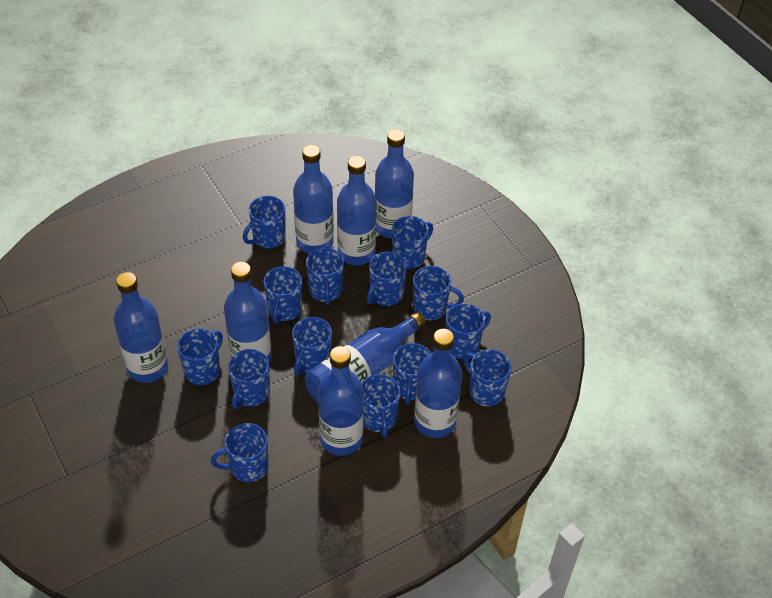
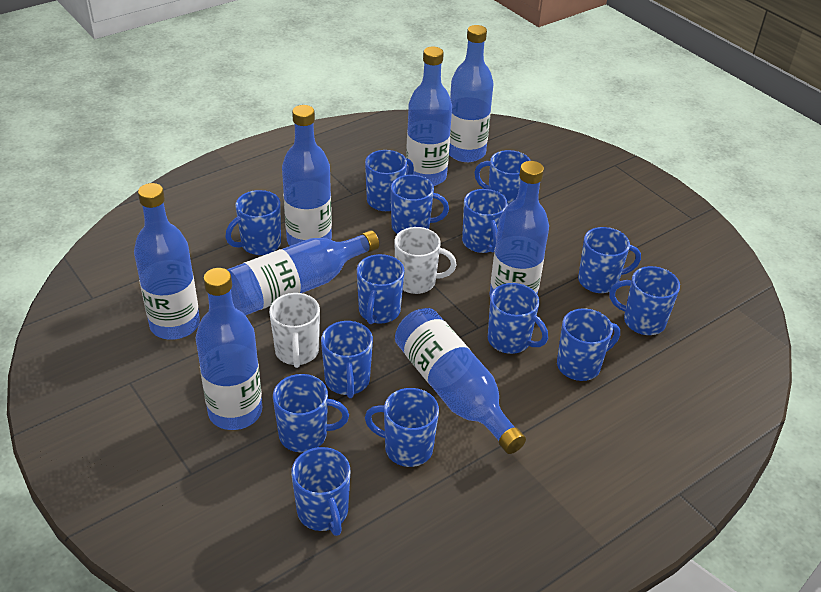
white mug: none = 0 -> [269,293,320,368] [395,227,457,294] = 2

